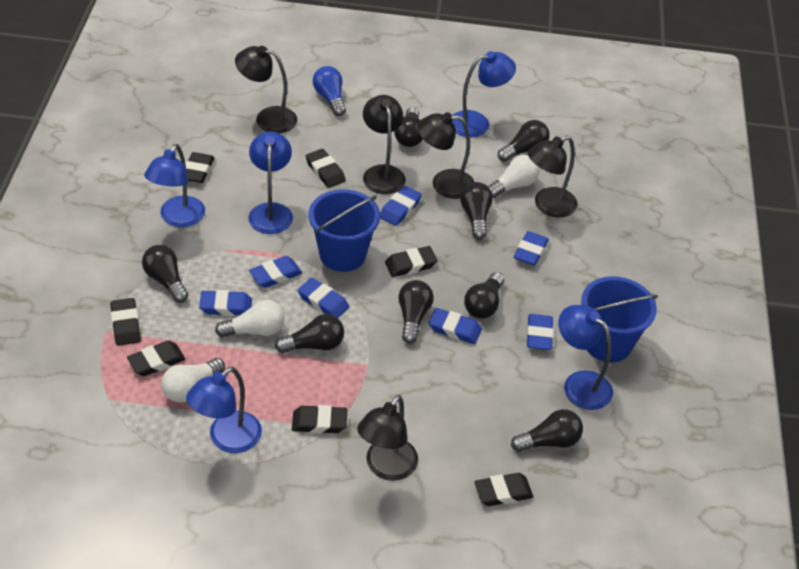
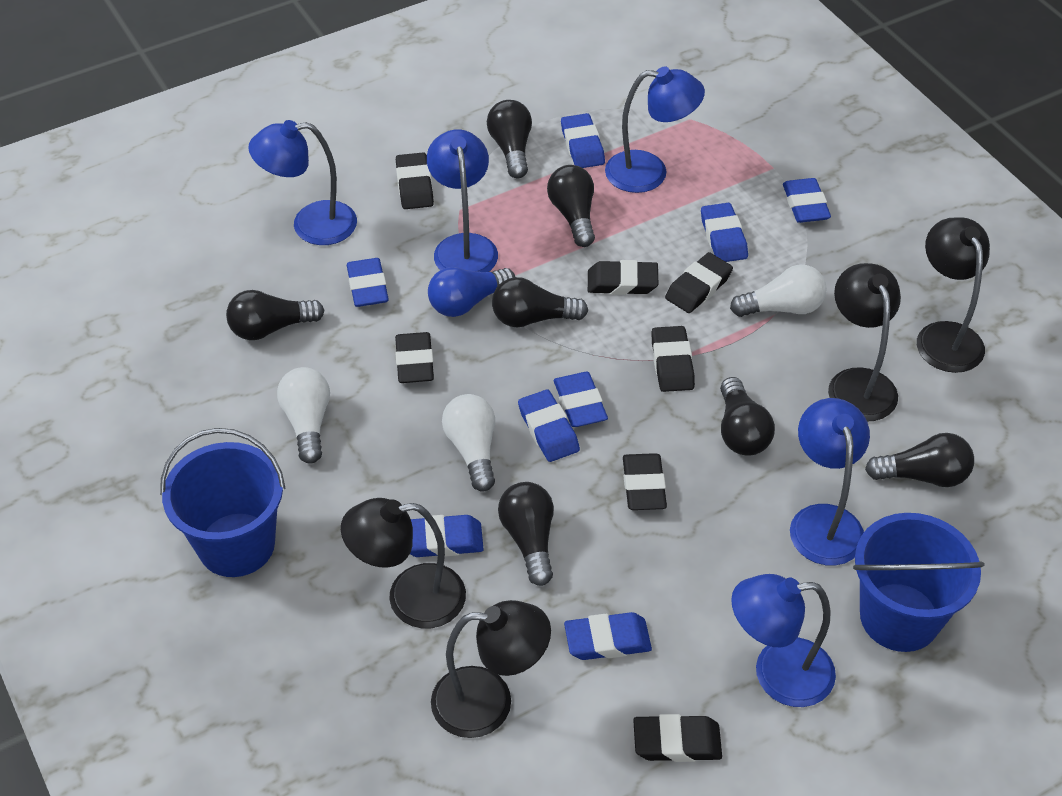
black lamp: [235,46,297,133] [357,395,418,481] [363,95,406,194] [417,112,474,199] [528,136,577,217] = 5 -> [341,498,466,628] [431,600,551,738] [828,263,901,421] [917,217,990,373] = 4
black light bulb: [142,245,189,303] [275,314,344,353] [394,107,423,147] [398,280,434,344] [460,182,493,240] [464,272,504,319] [498,120,550,162] [511,409,583,452] = 8 -> [226,290,325,340] [487,100,532,178] [492,277,588,327] [498,482,554,586] [547,165,595,247] [720,377,775,456] [865,433,974,487] = 7
blue eraser: [199,290,252,316] [249,256,302,288] [298,278,349,318] [380,186,422,226] [429,308,482,344] [514,231,549,266] [527,314,554,350] = 7 -> [347,258,389,307] [410,515,484,557] [518,389,580,462] [554,372,608,427] [561,113,605,168] [564,612,652,660] [701,203,748,262] [783,178,831,223] = 8

